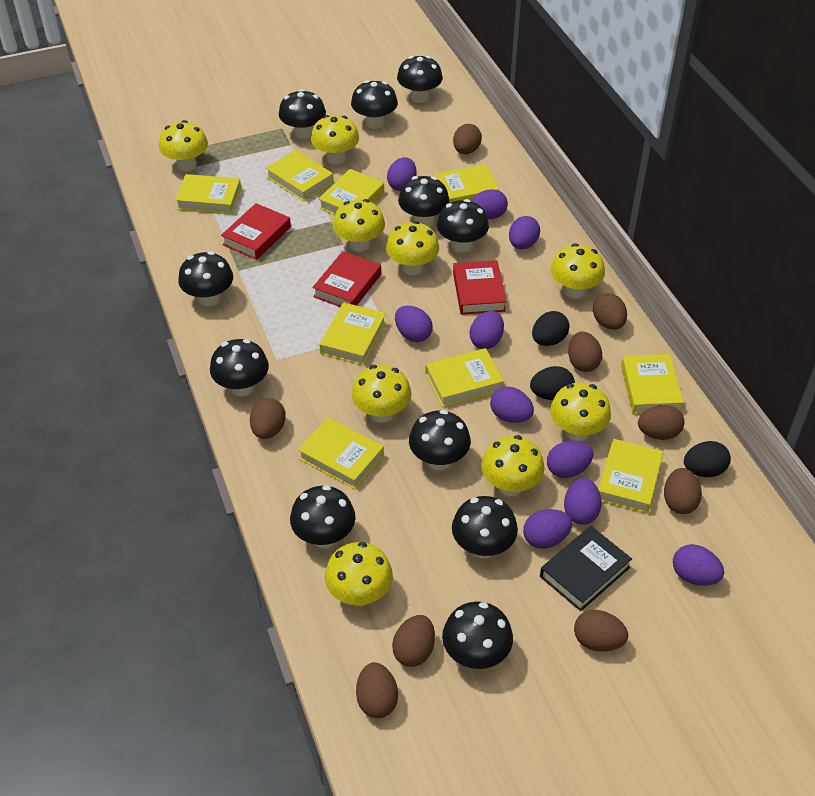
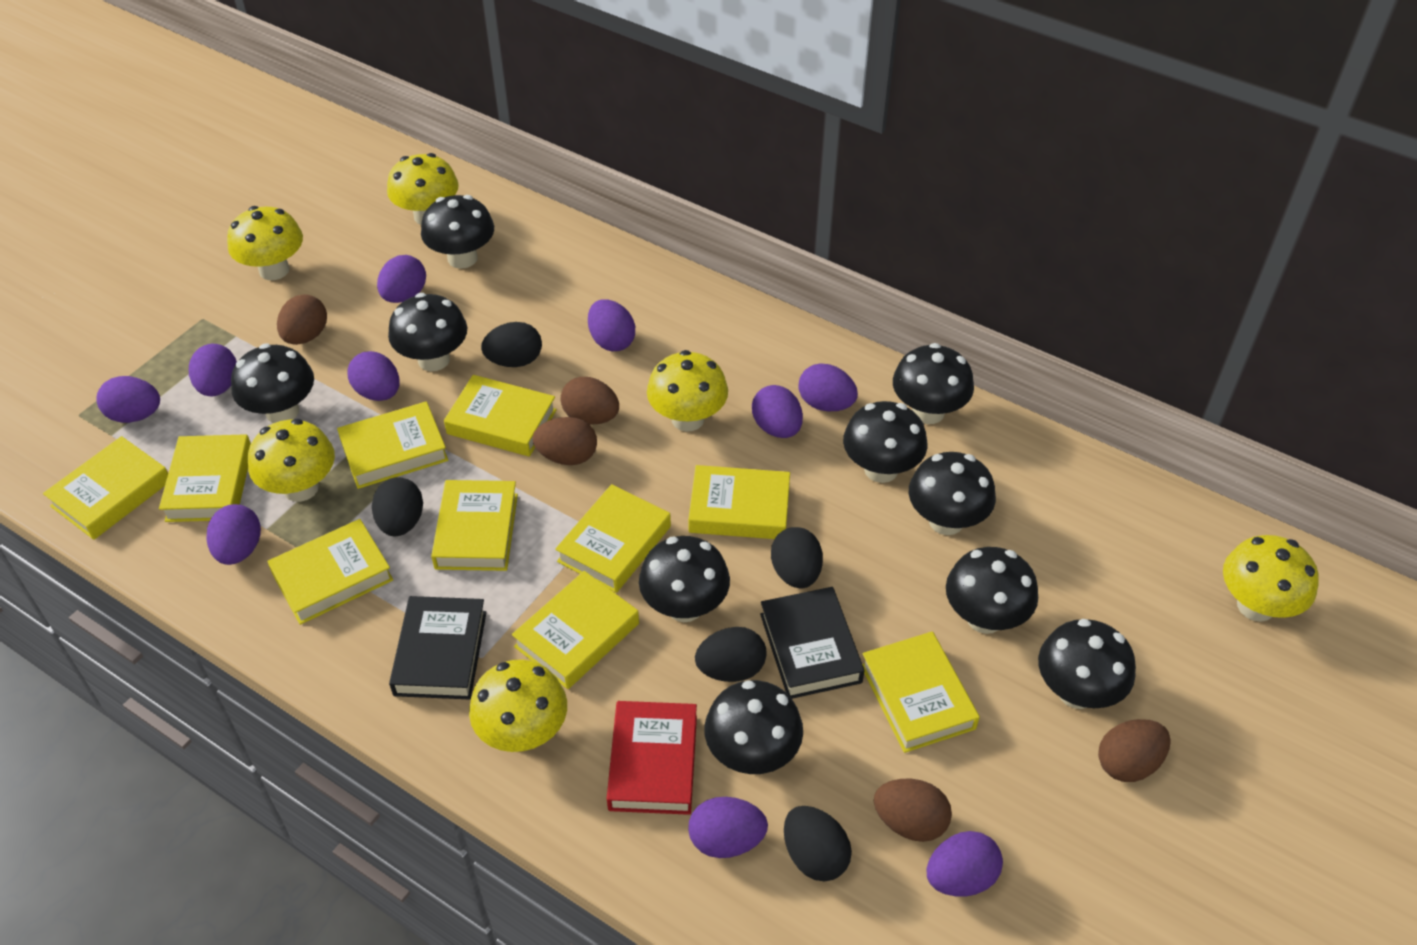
black book: [540,526,632,611] = 1 -> [389,596,487,700] [760,587,864,699] = 2
black egg: [530,366,575,400] [532,311,570,346] [684,441,731,477] = 3 -> [372,477,423,537] [481,322,542,367] [695,627,767,682] [771,527,823,588] [784,806,852,881] = 5
black mushroom: [178,251,233,306] [210,339,269,396] [279,89,326,139] [290,485,356,548] [351,80,398,129] [397,56,443,103] [398,176,450,227] [409,410,471,470] [437,199,489,252] [442,601,513,669] [452,496,518,559] = 11 -> [231,343,314,423] [388,293,467,371] [421,195,494,269] [639,536,730,622] [704,680,803,774] [843,401,927,483] [893,343,974,424] [909,452,996,535] [946,547,1038,634] [1038,619,1136,709] = 10
brown egg: [250,398,286,439] [356,662,398,718] [392,615,435,667] [453,124,482,154] [568,331,602,372] [574,610,628,652] [593,293,627,330] [638,405,684,440] [664,468,702,514] = 9 -> [277,294,327,345] [533,417,597,465] [561,377,619,425] [874,779,952,842] [1098,719,1171,782] = 5
red book: [221,203,291,260] [312,251,381,307] [453,260,506,315] = 3 -> [607,701,697,815] = 1
yellow book: [175,174,241,214] [266,150,333,202] [298,418,384,489] [319,169,384,215] [319,302,386,366] [425,348,504,407] [433,164,499,203] [598,439,663,513] [621,354,684,414] = 9 -> [43,436,168,540] [159,434,251,522] [267,519,393,625] [337,401,448,489] [431,480,518,571] [444,375,557,457] [512,571,639,689] [555,484,671,593] [688,465,790,539] [862,632,980,753] = 10
yellow mushroom: [159,120,208,171] [311,115,359,164] [325,542,393,606] [333,199,385,252] [351,365,411,423] [386,221,439,275] [481,435,544,496] [550,382,611,441] [551,243,605,299] = 9 -> [227,206,303,280] [248,419,335,502] [387,153,459,225] [469,659,567,752] [647,350,728,432] [1223,535,1319,622] = 6

